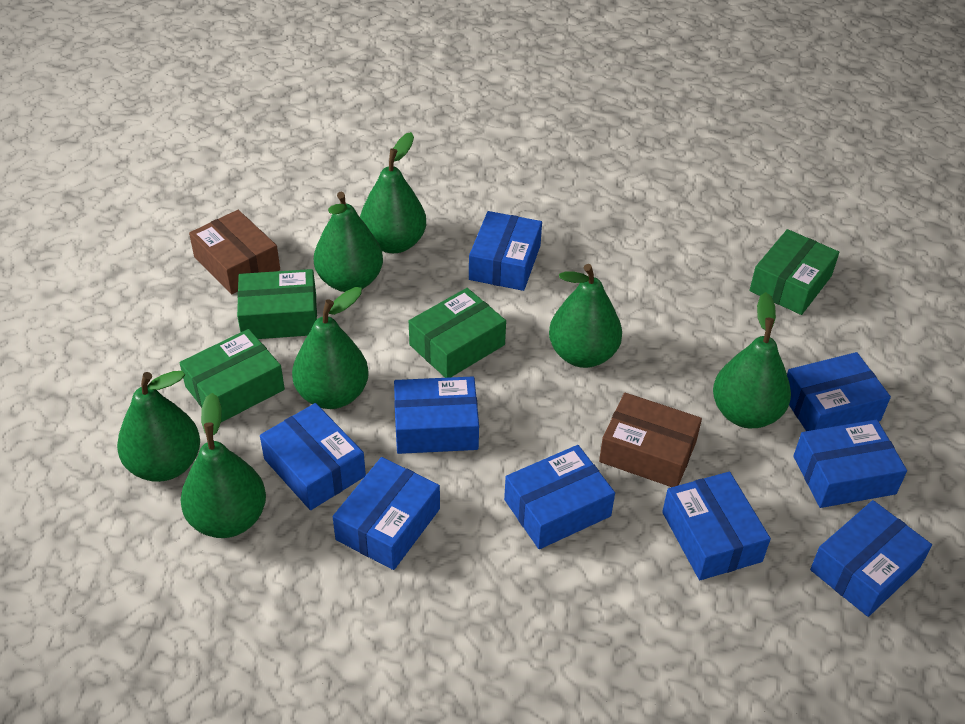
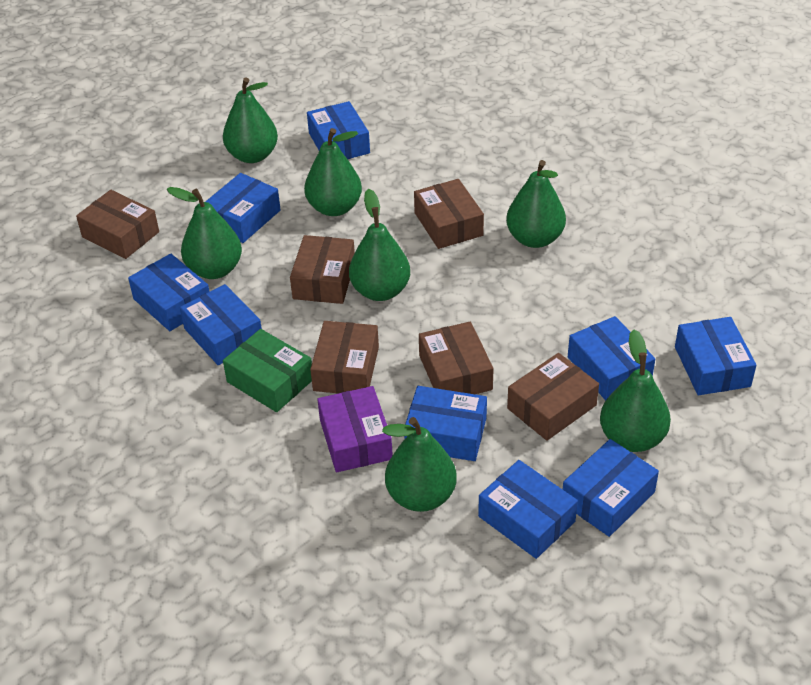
brown box: [189,210,280,294] [599,393,702,487] = 2 -> [76,190,159,259] [290,235,355,304] [310,321,379,394] [414,179,484,249] [419,322,494,394] [507,353,599,441] = 6
green box: [179,329,285,422] [237,269,317,339] [409,288,506,378] [749,229,839,315] = 4 -> [223,329,312,412] = 1
purple box: none = 0 -> [317,386,393,472] = 1

